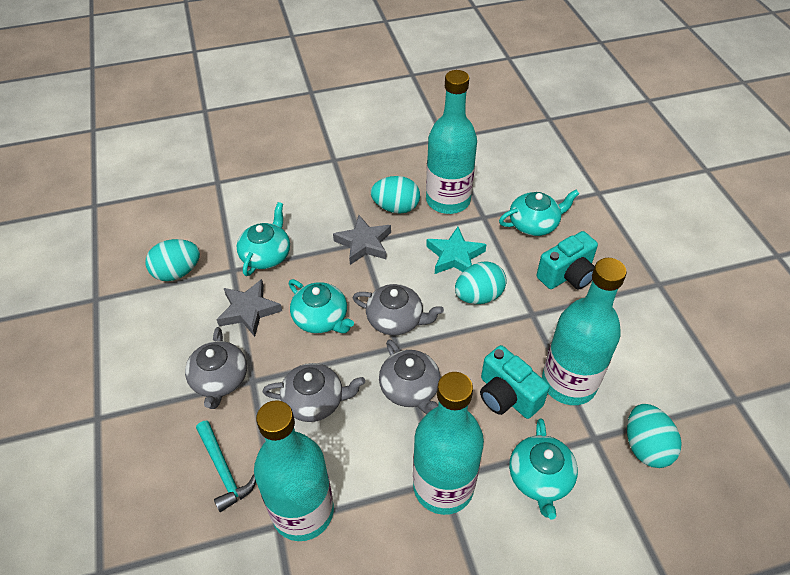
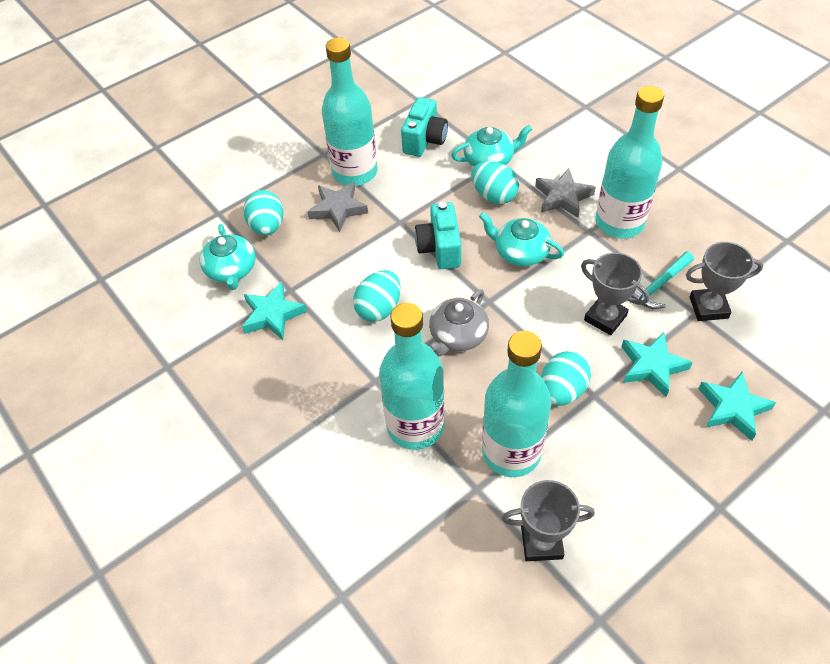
grey teapot: [185,327,247,409] [263,363,365,422] [353,284,444,335] [379,339,441,414] = 4 -> [429,289,489,356] = 1
grey trophy: none = 0 -> [502,480,595,561] [581,252,650,335] [686,242,763,321] = 3
turquoise star: [426,227,487,274] = 1 -> [242,281,307,340] [621,332,693,397] [698,372,776,441] = 3
turquoise teapot: [236,202,290,276] [289,279,354,333] [499,190,579,236] [509,418,578,519] = 4 -> [200,224,256,290] [451,125,532,167] [479,212,564,267] = 3

